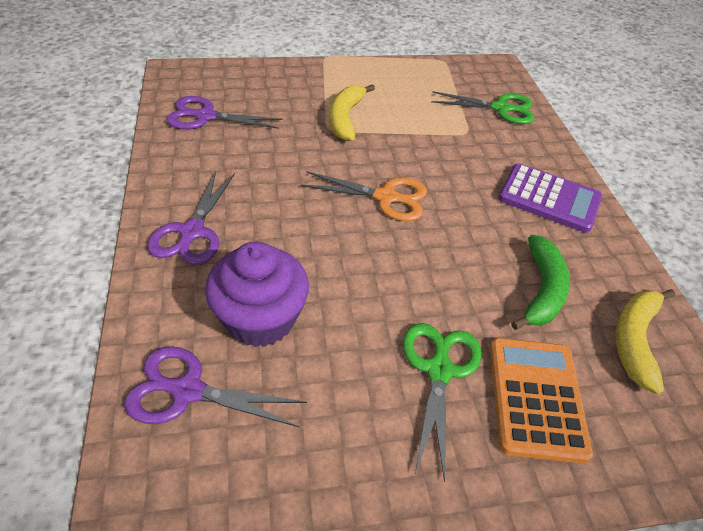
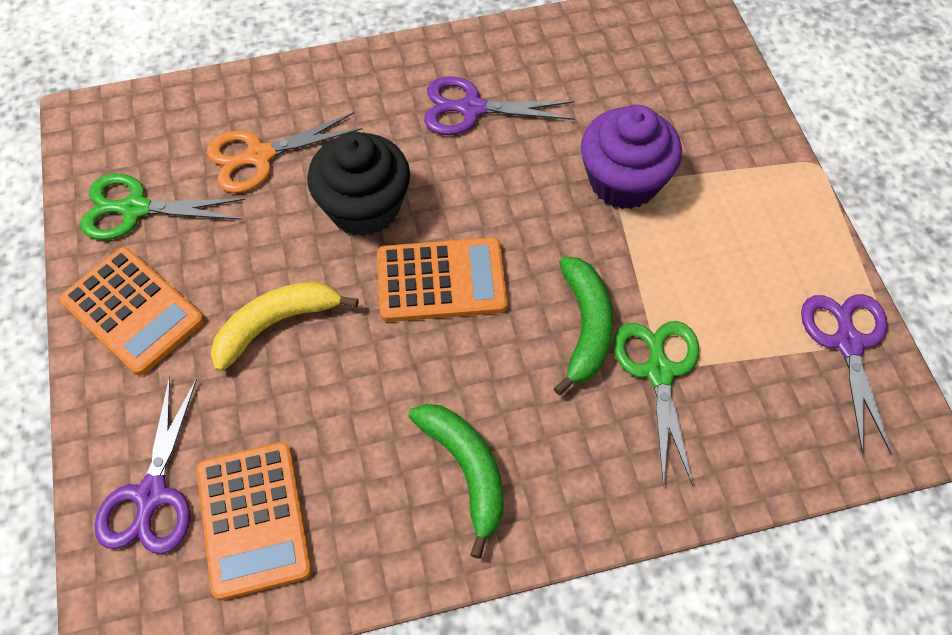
black cupcake: none = 0 -> [307,132,410,236] = 1
green banana: [511,235,570,330] = 1 -> [409,404,504,559] [553,257,613,395] = 2
orange calculator: [490,338,593,464] = 1 -> [60,247,204,376] [197,442,312,600] [377,237,507,322] = 3
purple calculator: [498,163,602,233] = 1 -> none = 0
yellow banana: [329,84,375,141] [615,289,675,395] = 2 -> [211,282,359,372] = 1

